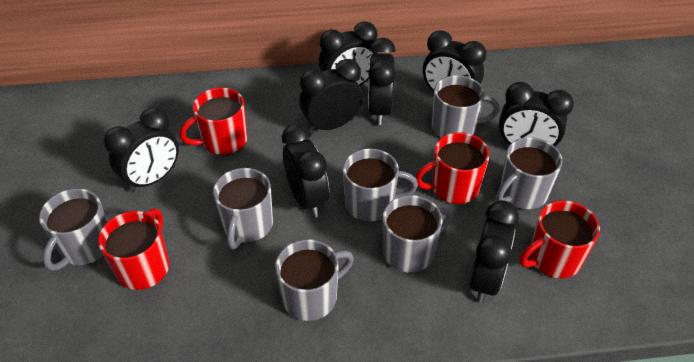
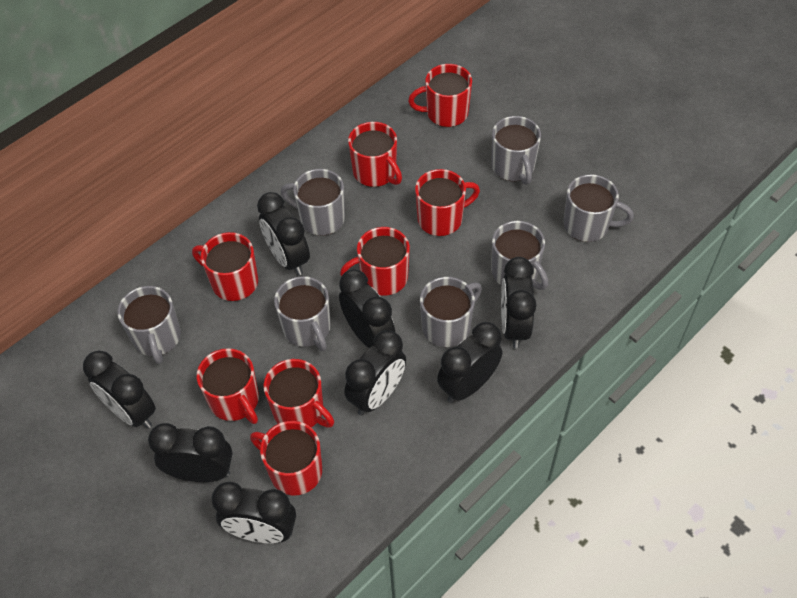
red mug: [98,208,170,290] [179,88,247,155] [415,132,490,204] [520,200,600,278] = 4 -> [192,232,258,301] [197,348,259,424] [250,421,322,496] [264,359,334,427] [340,227,410,296] [348,122,402,187] [408,64,472,127] [415,169,480,236] = 8

